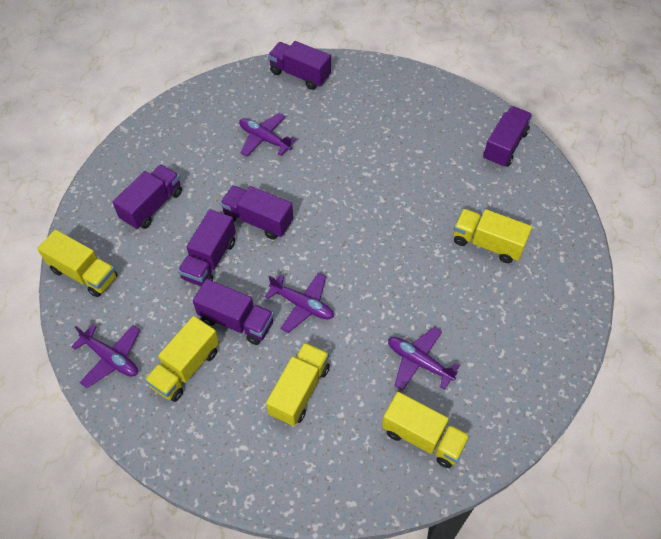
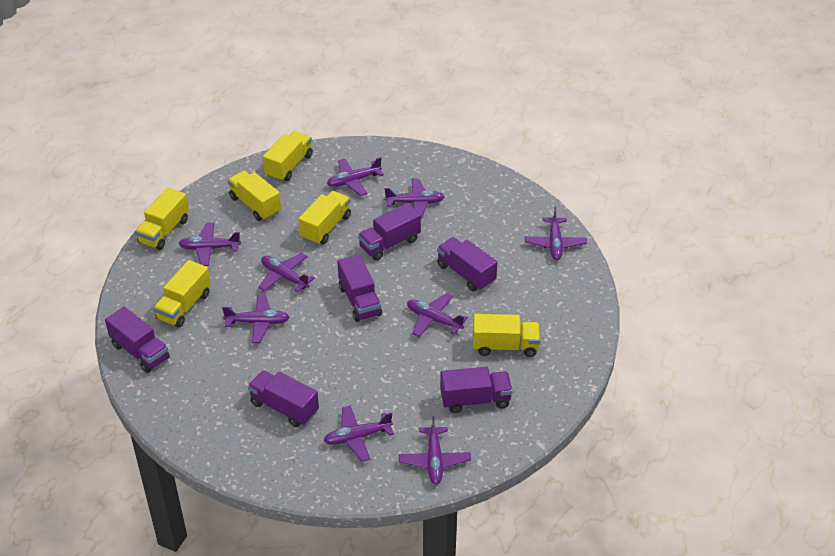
purple plane: [71,324,140,388] [239,113,296,157] [265,273,334,333] [388,327,460,391] = 4 -> [178,222,241,266] [222,294,290,343] [259,253,315,292] [324,405,394,462] [327,157,384,196] [384,178,445,219] [399,416,471,484] [407,293,468,337] [525,207,587,260] = 9
yellow truck: [37,230,118,297] [145,316,219,402] [266,342,330,426] [382,392,470,468] [453,209,532,263] = 5 -> [135,187,189,250] [153,260,211,328] [227,171,281,221] [263,131,313,182] [298,191,351,245] [473,314,540,357] = 6

